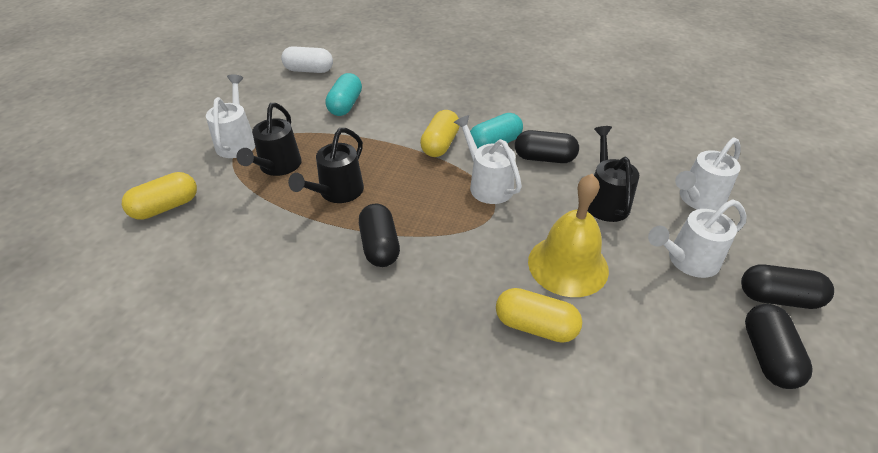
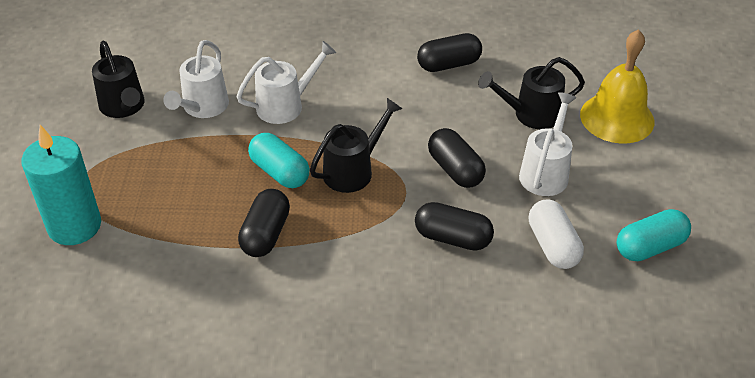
turquoise candle: none = 0 -> [21,125,101,245] = 1
white watering can: [206,74,255,158] [454,115,522,204] [648,200,747,278] [675,138,741,211] = 4 -> [163,40,229,118] [236,41,336,124] [519,92,577,196] = 3
yellow capsule: [122,172,197,220] [420,110,459,157] [496,288,582,343] = 3 -> none = 0

